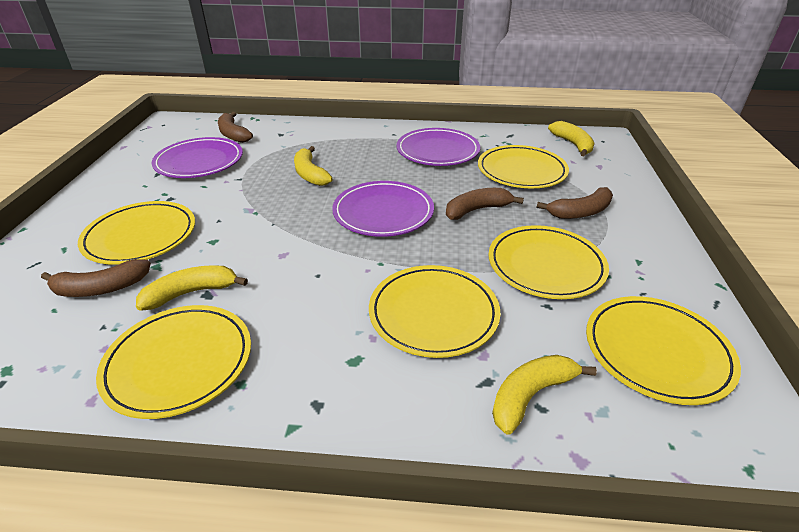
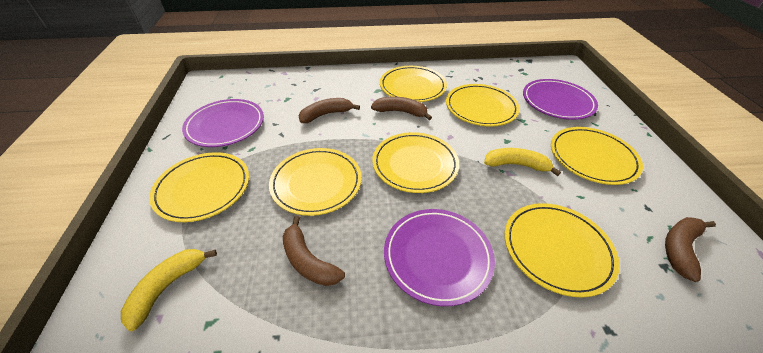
yellow banana: [136,266,248,311] [294,146,333,186] [492,355,597,435] [548,121,594,156] = 4 -> [121,249,217,331] [484,148,561,176] = 2
yellow plate: [78,201,195,265] [96,305,251,419] [369,265,501,358] [478,145,569,188] [488,225,609,299] [586,296,741,405] = 6 -> [149,152,249,222] [269,148,362,216] [372,132,459,193] [380,66,447,102] [446,84,520,126] [504,203,620,298] [551,127,643,185] = 7

